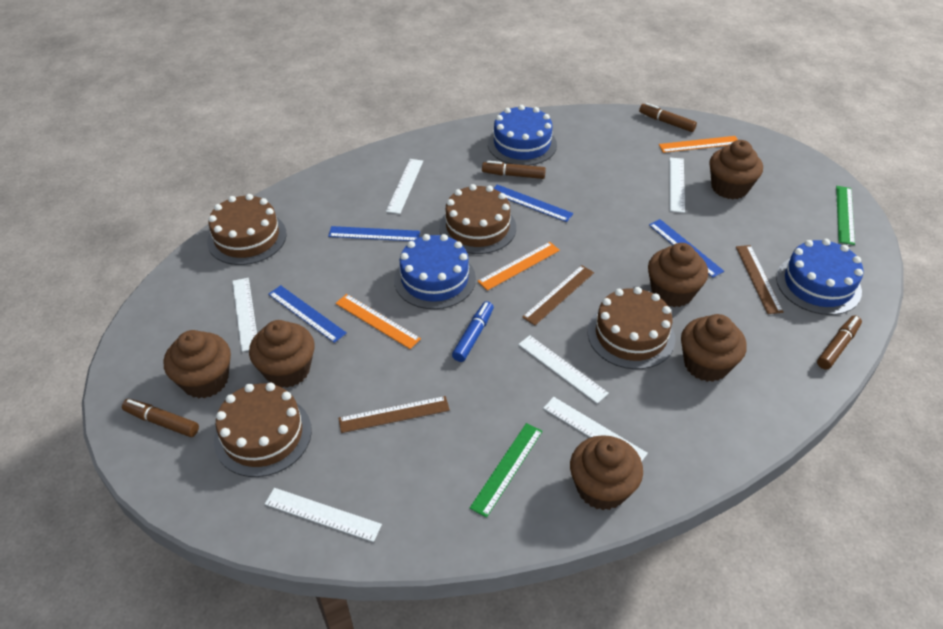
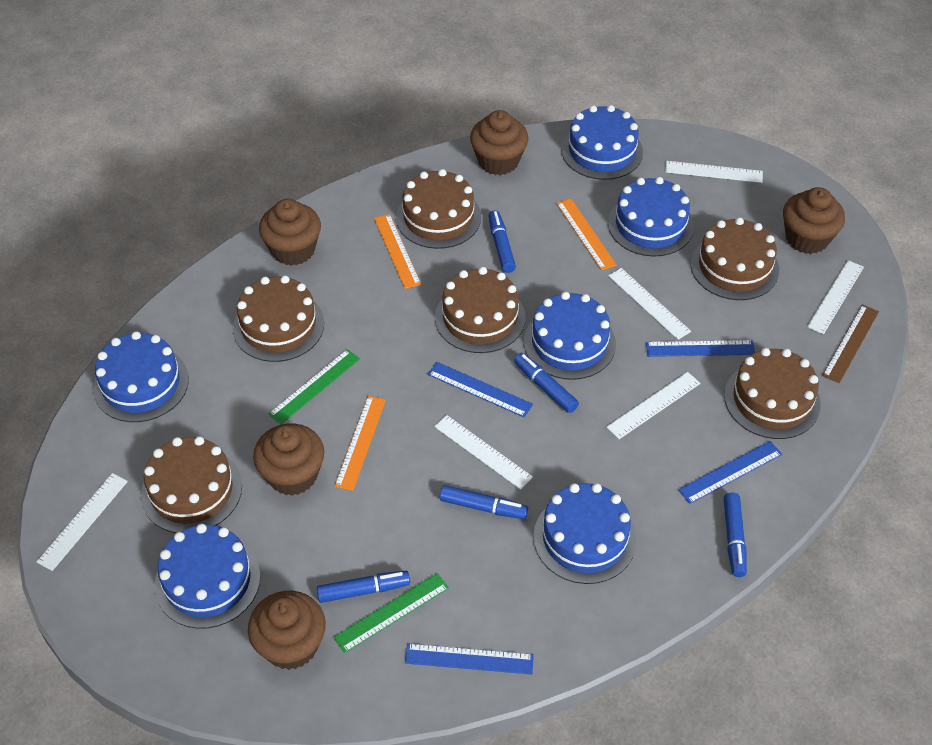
blue cake: [394,234,476,309] [488,105,557,166] [776,239,863,315] = 3 -> [93,331,189,422] [154,524,261,629] [524,292,616,380] [533,483,637,584] [561,105,643,180] [608,177,694,257] = 6
blue marker: [452,301,494,362] = 1 -> [317,571,410,603] [440,485,528,519] [488,210,516,273] [514,353,579,413] [723,493,747,577] = 5
brown cake: [207,194,287,265] [214,383,312,477] [439,184,516,254] [588,287,675,369] = 4 -> [141,436,242,533] [233,275,324,362] [396,169,481,249] [435,267,525,353] [691,217,779,300] [724,348,821,439] = 6
brown cupcake: [164,330,231,398] [249,320,315,388] [570,435,643,510] [648,243,708,307] [681,314,747,382] [709,140,763,199] = 6 -> [248,591,326,670] [253,424,324,496] [259,199,321,266] [470,110,528,175] [783,187,845,254] = 5
brown marker: [122,399,199,437] [482,161,546,179] [639,103,697,132] [817,315,862,370] = 4 -> none = 0
brown ruler: [338,396,450,433] [522,265,594,325] [736,245,784,314] = 3 -> [822,304,879,383] = 1

